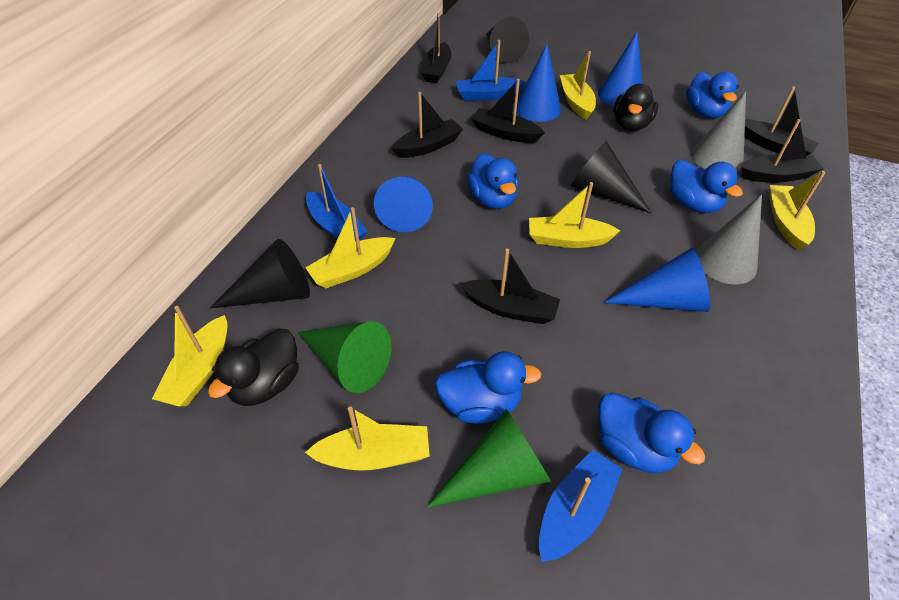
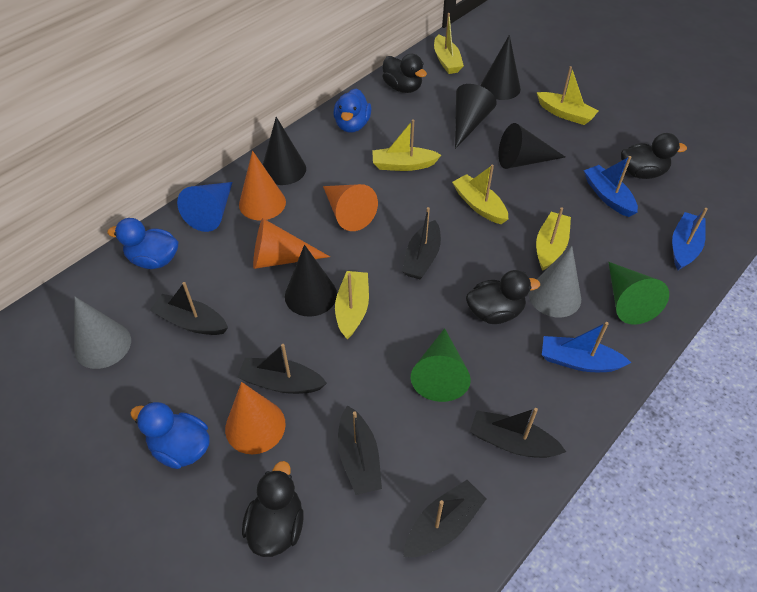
black cone: [210,239,310,308] [486,17,529,63] [571,141,652,214] = 3 -> [263,117,306,185] [285,245,337,317] [455,84,497,149] [481,35,521,100] [499,123,565,169] = 5
black duck: [208,329,299,406] [614,84,658,131] = 2 -> [242,461,304,557] [382,54,427,93] [466,270,540,324] [621,133,687,179] = 4
blue cone: [374,176,433,232] [516,44,561,122] [598,31,642,107] [603,248,710,312] = 4 -> [177,182,233,232] = 1
blue duck: [435,351,541,423] [467,153,518,209] [598,392,705,473] [670,159,743,213] [686,71,739,118] = 5 -> [107,218,178,269] [130,402,210,469] [333,89,371,133] = 3
orange cone: none = 0 -> [225,382,286,454] [239,151,286,220] [253,218,330,269] [323,184,378,231] = 4

